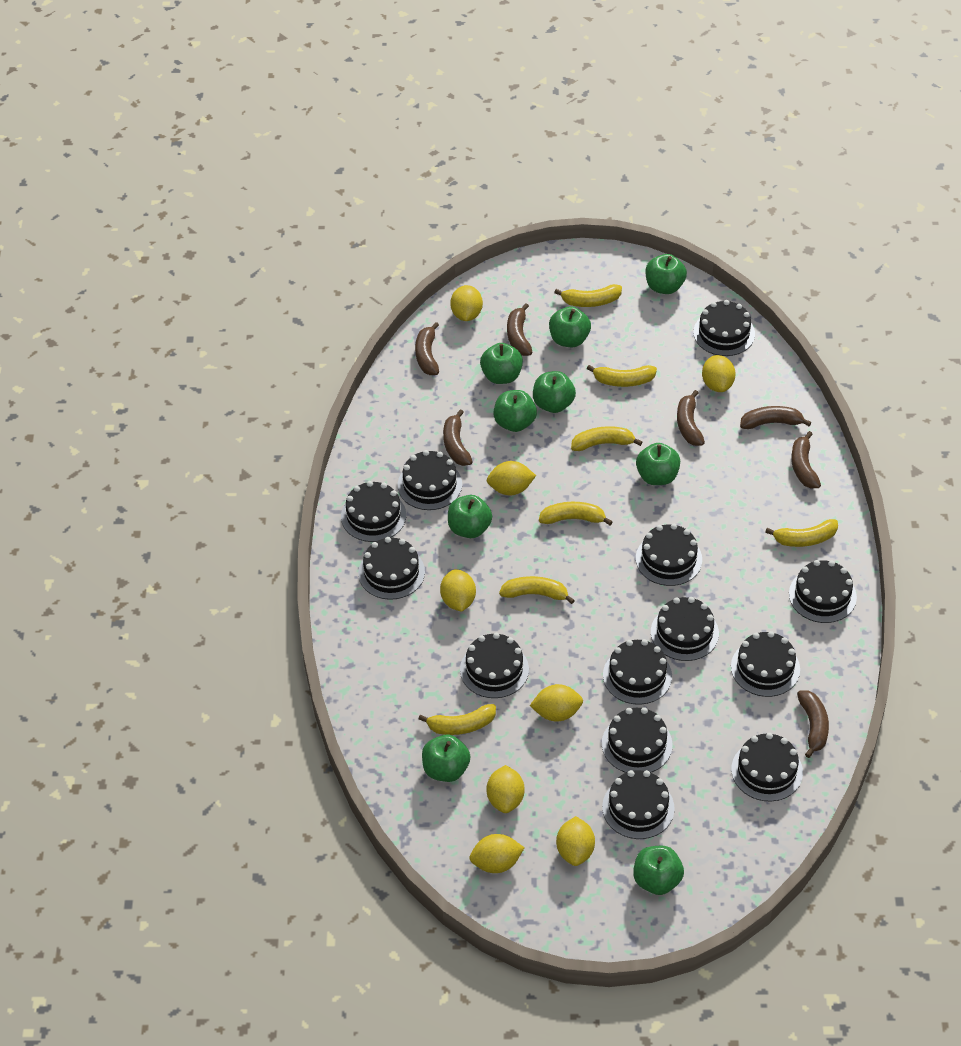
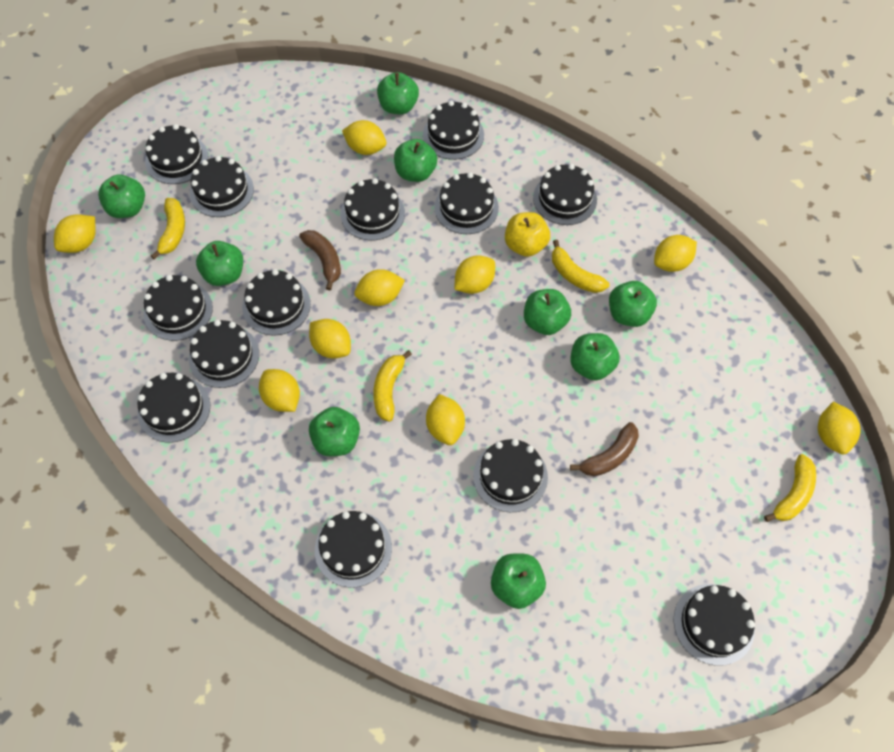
brown banana: [415,322,439,375] [443,409,473,466] [507,303,532,356] [677,390,705,446] [740,406,812,429] [791,431,821,488] [797,690,829,758] = 7 -> [299,230,341,290] [570,422,639,477] = 2
yellow apple: none = 0 -> [505,212,550,257] = 1
yellow banana: [419,704,496,735] [499,576,575,604] [539,502,613,525] [554,284,622,307] [571,426,642,451] [587,365,657,387] [766,519,838,547] = 7 -> [151,198,185,259] [373,350,412,422] [552,240,609,293] [764,454,816,522] = 4
yellow lemon: [440,569,476,612] [450,285,483,321] [469,834,524,873] [486,765,525,813] [487,461,536,495] [530,684,583,721] [556,816,595,866] [702,355,736,392] = 8 -> [54,214,96,253] [259,369,300,412] [309,319,351,358] [342,120,387,155] [354,269,405,306] [426,394,465,445] [454,255,495,294] [654,235,697,272] [818,402,861,454] = 9

